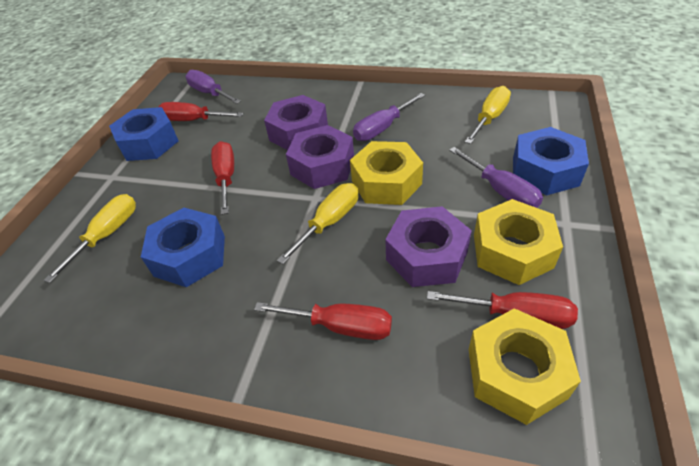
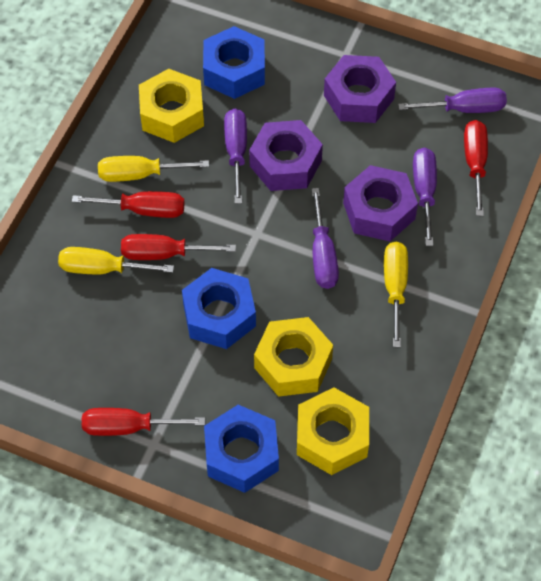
purple screwdriver: [185,70,241,104] [353,93,425,141] [449,147,543,208] = 3 -> [224,109,247,204] [311,188,339,289] [398,88,507,113] [413,148,437,246] = 4

